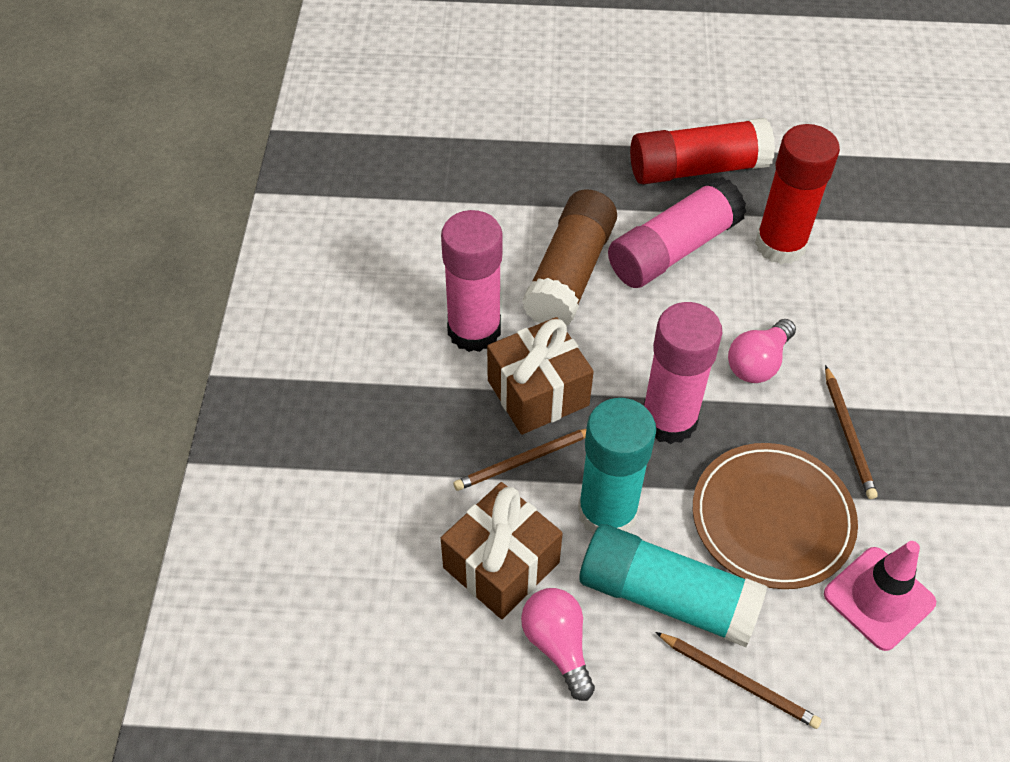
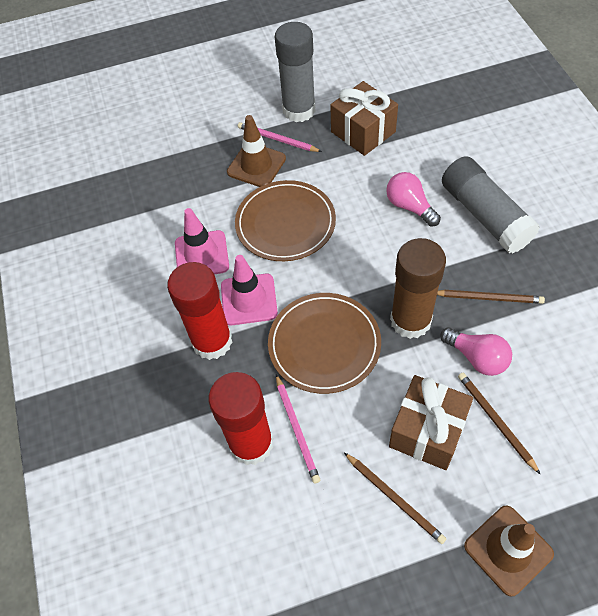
brown plate: [693,443,858,589] = 1 -> [235,180,336,261] [268,293,381,394] = 2
brown traffic cone: none = 0 -> [227,115,286,187] [464,506,554,597] = 2
grey glue stick: none = 0 -> [275,22,315,122] [442,156,540,254] = 2
pink glue stick: [441,210,503,352] [608,177,746,288] [643,302,722,444] = 3 -> none = 0
pink pencil: none = 0 -> [238,122,322,152] [276,374,320,483] = 2
pink traffic cone: [824,541,936,651] = 1 -> [175,208,229,274] [221,255,278,325] = 2
turquoise glue stick: [578,398,656,534] [579,524,768,647] = 2 -> none = 0

